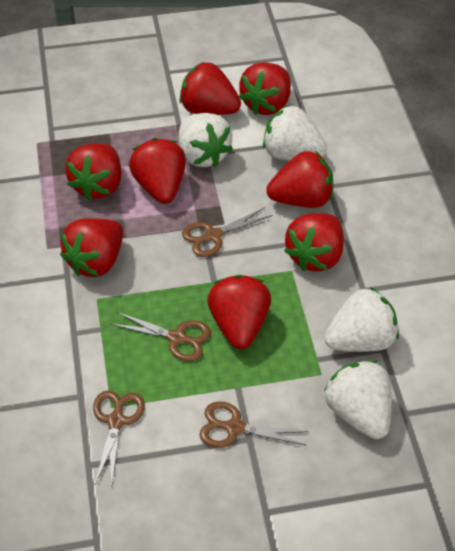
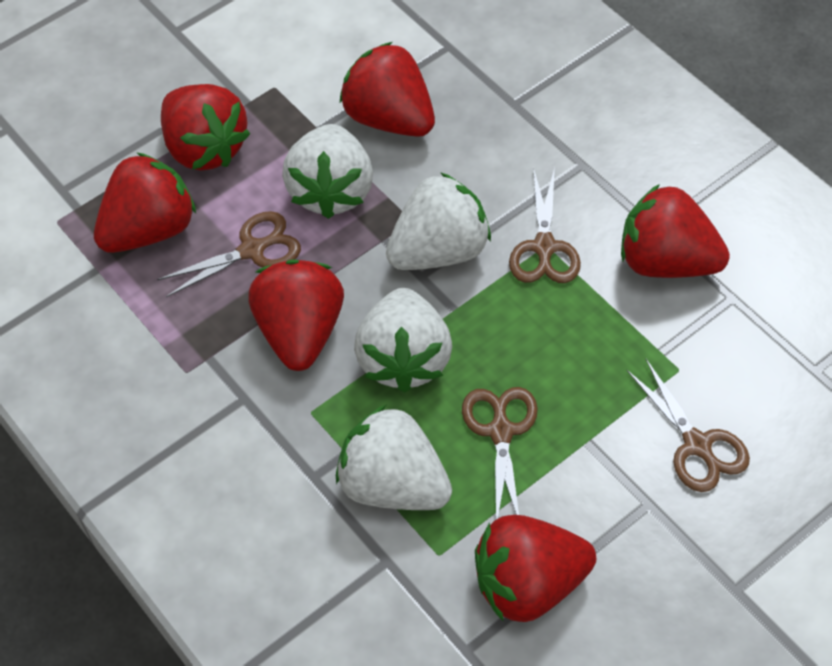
red strawberry: [60,218,123,277] [65,143,122,200] [129,138,186,204] [180,62,241,115] [207,275,271,349] [239,62,291,115] [266,151,333,208] [284,213,344,271] = 8 -> [94,152,196,253] [161,84,250,171] [248,259,344,371] [340,42,435,137] [475,515,596,622] [621,184,730,278] = 6

